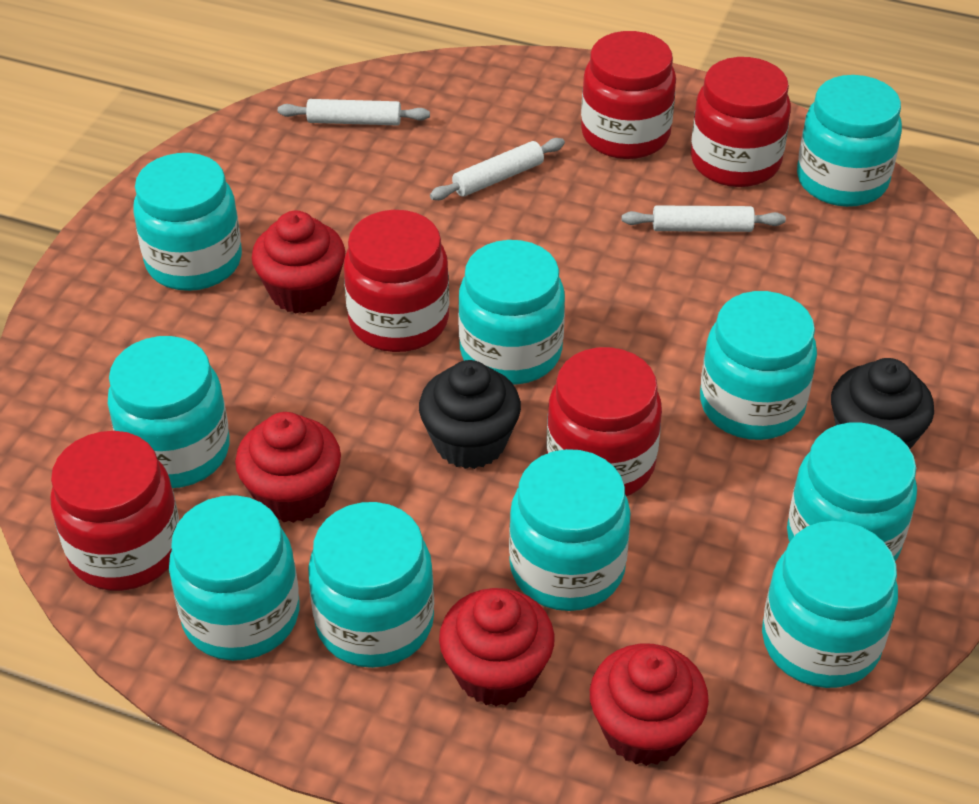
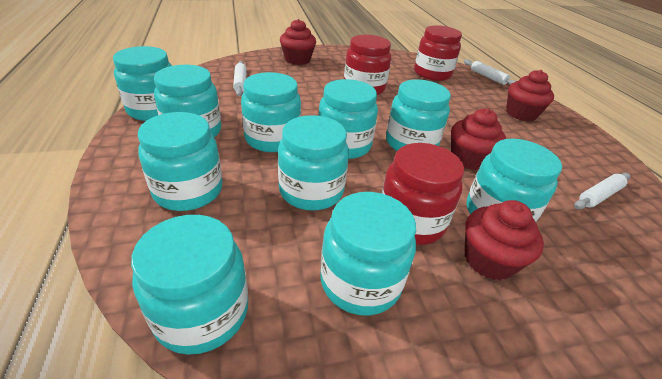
black cupcake: [419,360,521,469] [831,358,934,449] = 2 -> none = 0
red jar: [50,431,179,591] [344,210,449,352] [547,347,662,496] [581,31,676,159] [691,57,791,187] = 5 -> [344,35,391,95] [381,143,464,245] [414,25,462,81] = 3

